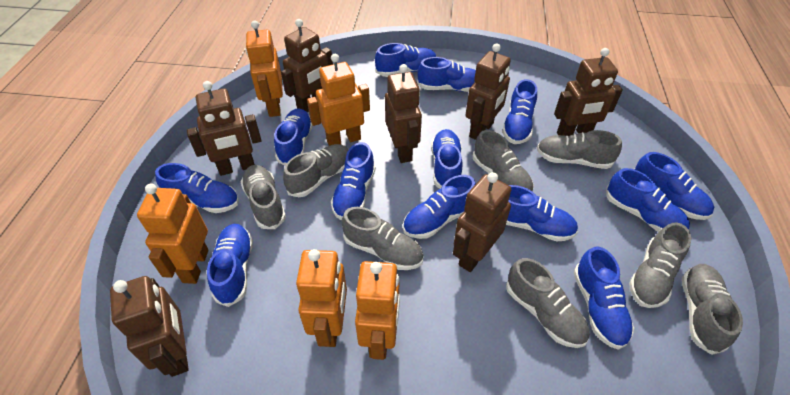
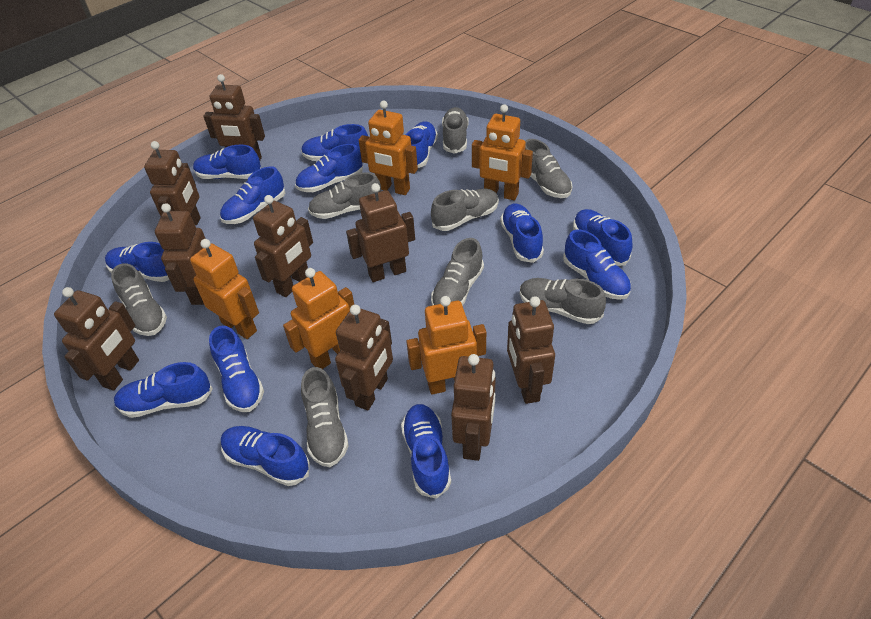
brown robot: [110,276,189,377] [187,81,262,176] [281,19,333,112] [385,64,422,163] [453,172,511,272] [466,43,511,140] [554,48,623,136] = 7 -> [54,287,139,391] [144,141,201,225] [155,203,206,305] [203,74,265,160] [253,195,313,297] [335,305,393,410] [346,183,415,282] [451,354,496,461] [507,296,555,404] = 9

